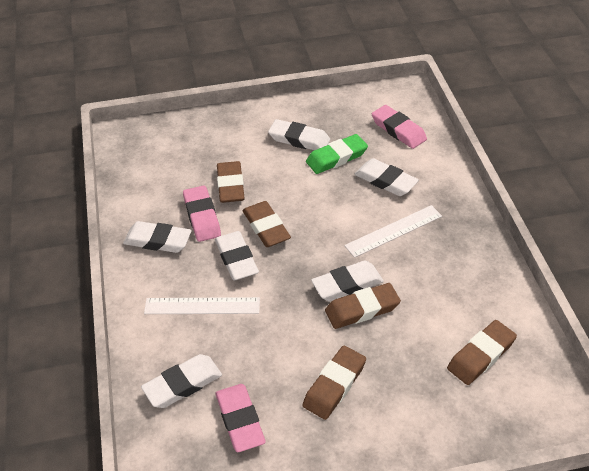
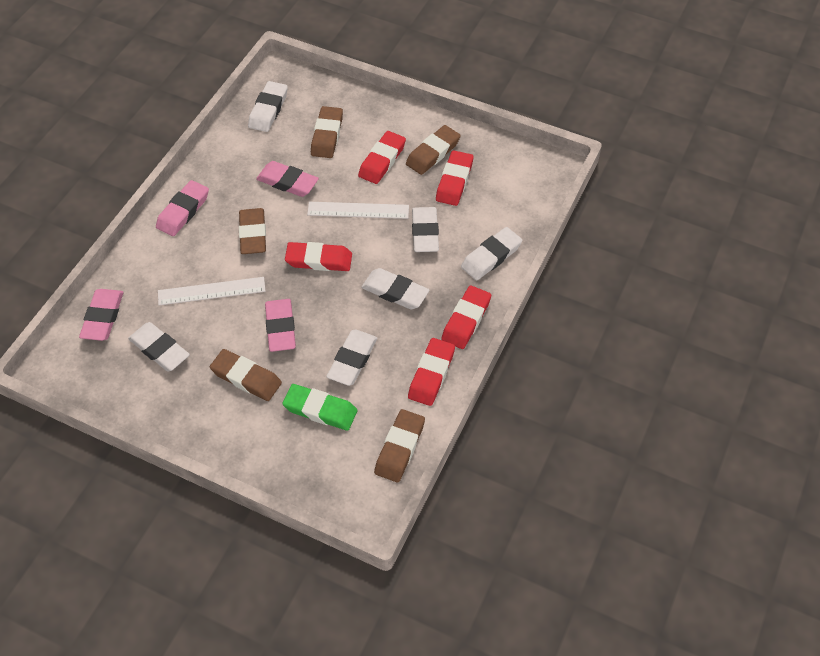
pink eraser: [183,185,221,242] [215,384,266,452] [372,105,427,149] = 3 -> [79,289,123,341] [156,180,209,236] [256,161,319,197] [265,299,296,352] = 4
red eraser: none = 0 -> [285,242,352,271] [358,131,406,184] [408,338,455,406] [436,150,473,206] [441,285,491,349] = 5

